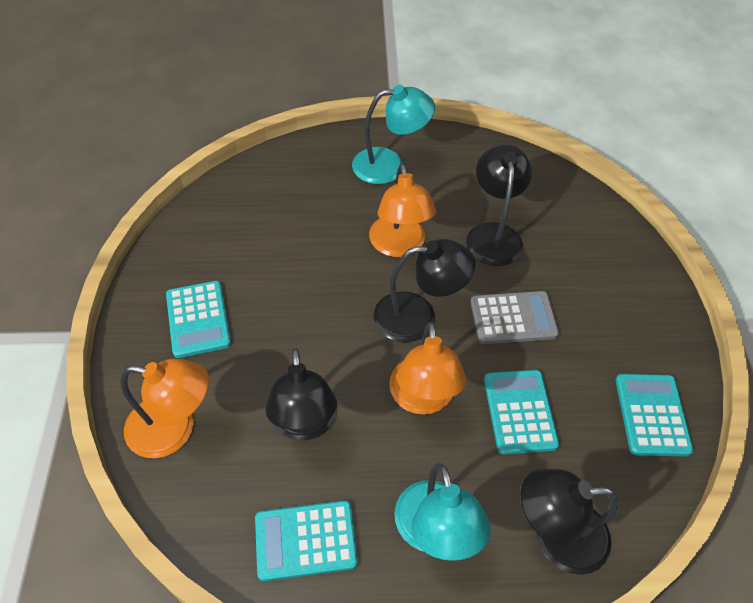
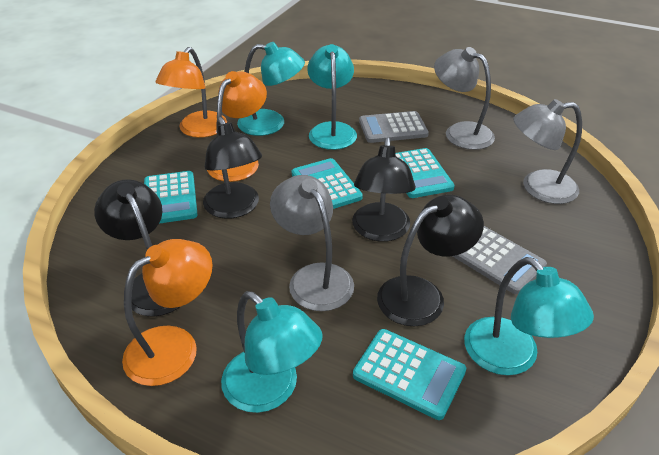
grey calculator: [470,291,559,344] = 1 -> [359,111,429,143] [452,226,547,294] = 2
grey lamp: none = 0 -> [270,175,354,311] [434,47,495,150] [513,99,582,204] = 3
turquoise lamp: [352,85,435,184] [394,463,491,561] = 2 -> [221,291,322,413] [237,42,305,136] [307,44,357,150] [464,257,594,375] = 4

